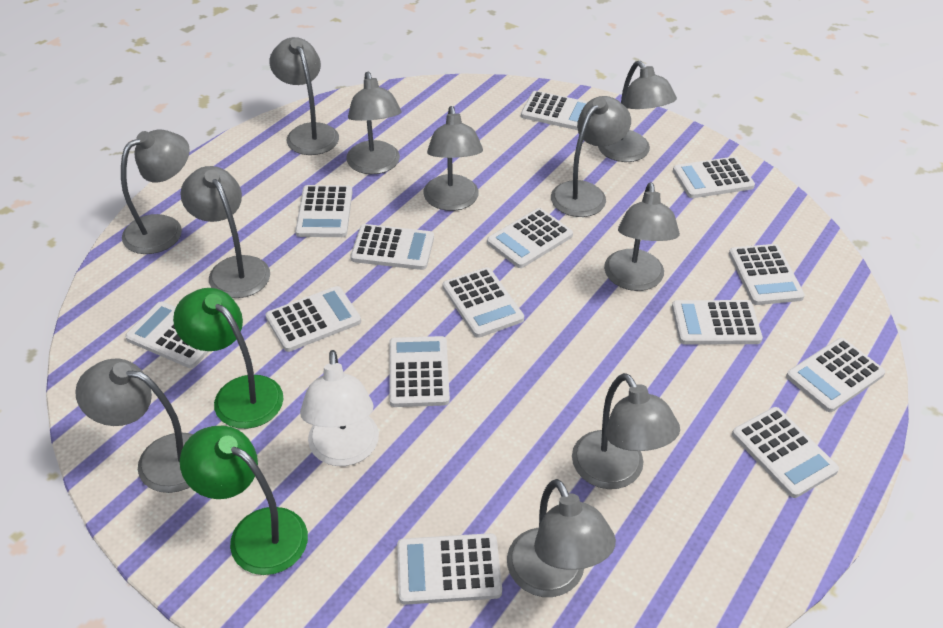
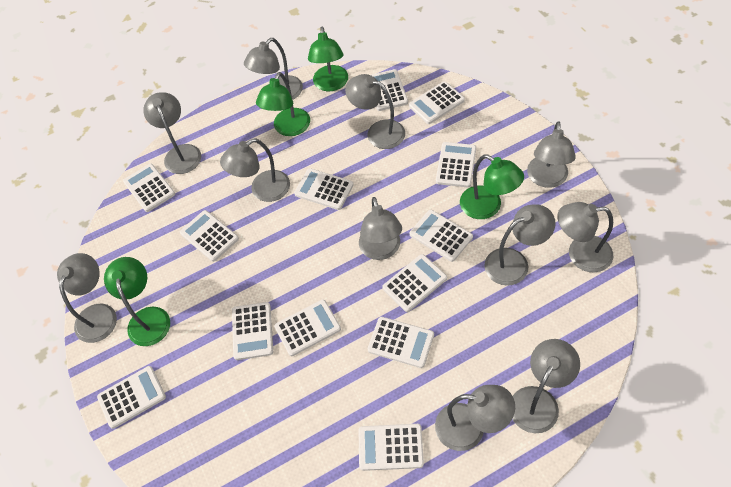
green lamp: [173,288,283,429] [180,426,308,575] = 2 -> [104,257,170,346] [256,72,310,136] [308,27,348,91] [460,154,524,219] = 4
white calculator: [125,302,209,368] [266,286,361,352] [295,185,352,237] [351,224,434,270] [389,336,450,407] [397,533,502,605] [443,267,524,338] [487,208,573,268] [521,91,588,130] [672,300,763,345] [673,157,755,198] [729,244,805,305] [732,407,839,498] [786,338,885,412] = 14 -> [97,366,166,429] [123,163,175,212] [180,210,239,262] [232,302,273,360] [274,300,341,356] [294,168,353,210] [359,424,424,471] [368,317,434,368] [371,69,408,111] [382,254,447,312] [409,81,465,124] [410,210,473,262] [436,142,476,188] = 13
white lamp: [300,350,379,466] = 1 -> none = 0

